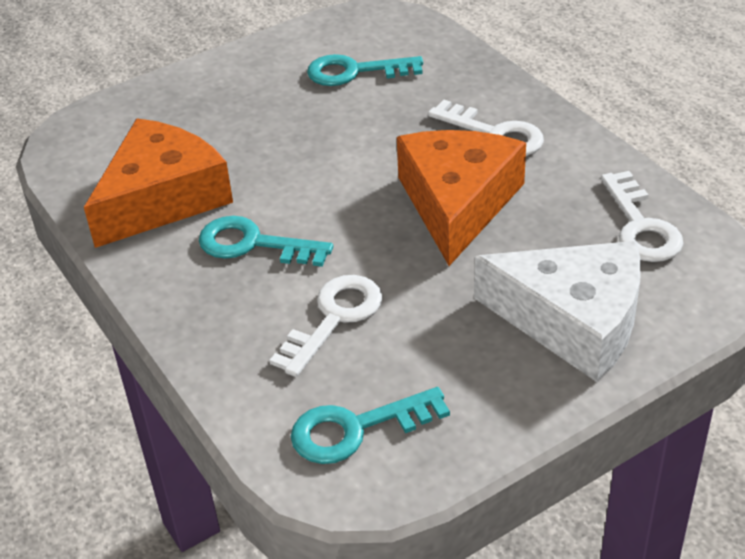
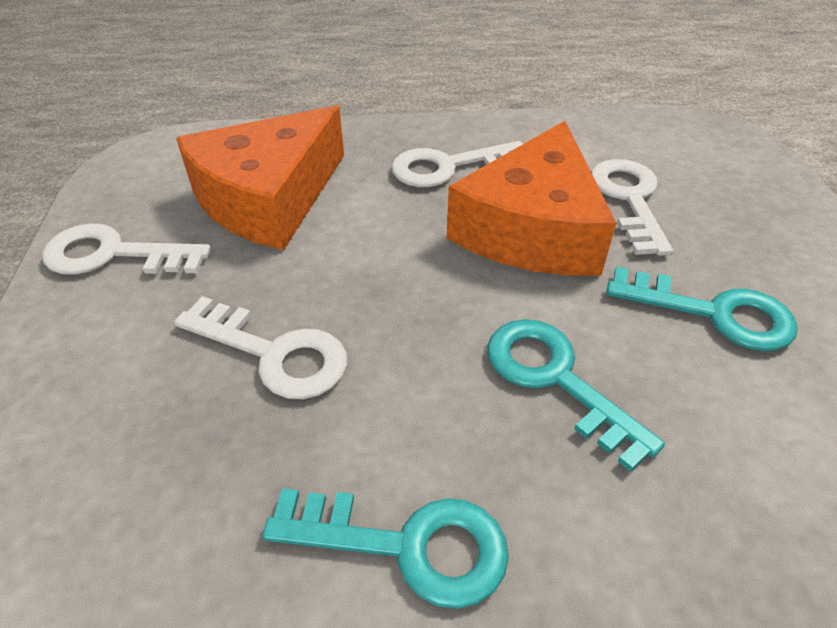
white cheese: [474,241,641,382] = 1 -> none = 0
white key: [270,275,383,377] [428,100,544,156] [601,171,684,262] = 3 -> [42,224,211,275] [174,296,347,399] [391,141,523,187] [591,159,673,256] = 4

